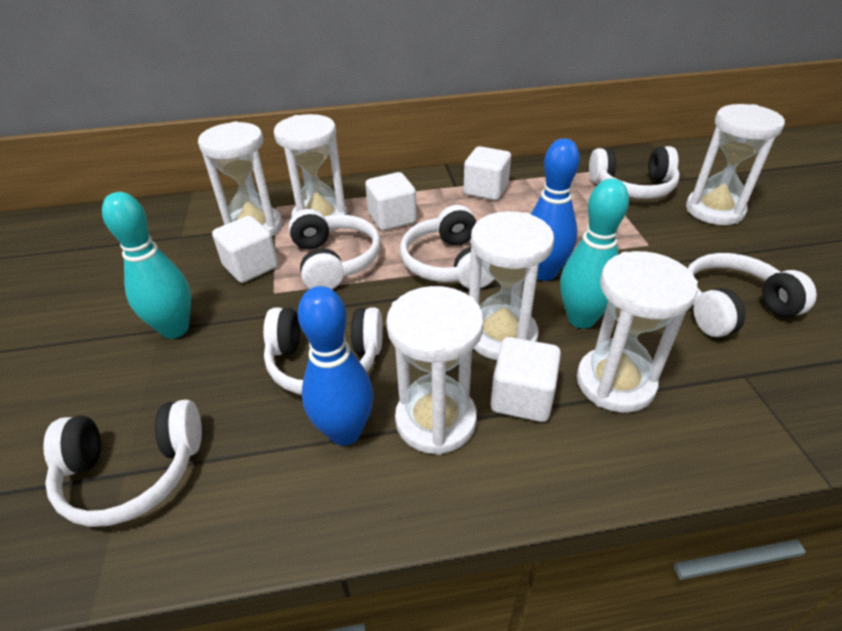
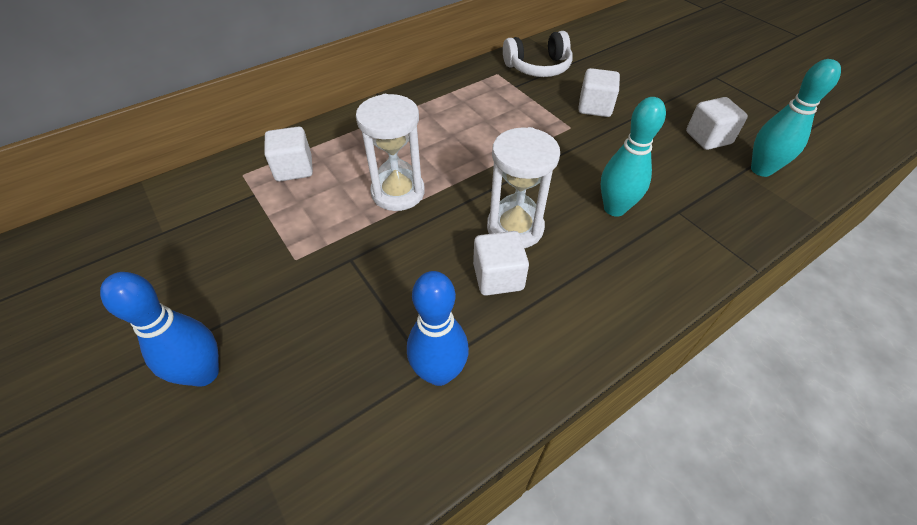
white headphones: [43,400,202,527] [263,307,383,395] [289,209,381,289] [400,205,494,288] [589,146,680,199] [688,253,817,337] = 6 -> [503,31,572,77] = 1
white hourglass: [198,121,282,236] [274,114,347,232] [386,286,484,455] [469,211,554,360] [577,251,698,413] [686,104,785,225] = 6 -> [356,94,425,211] [487,127,560,248] = 2

